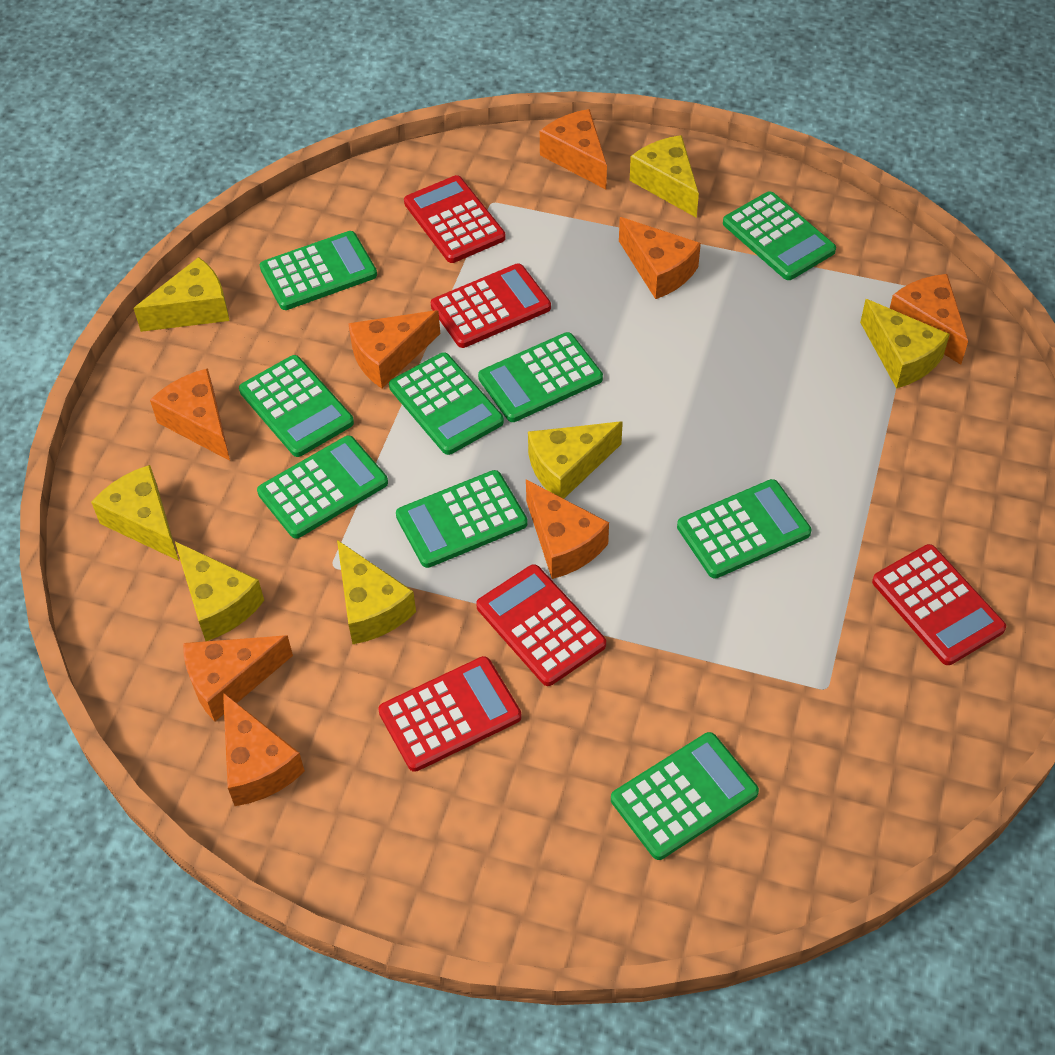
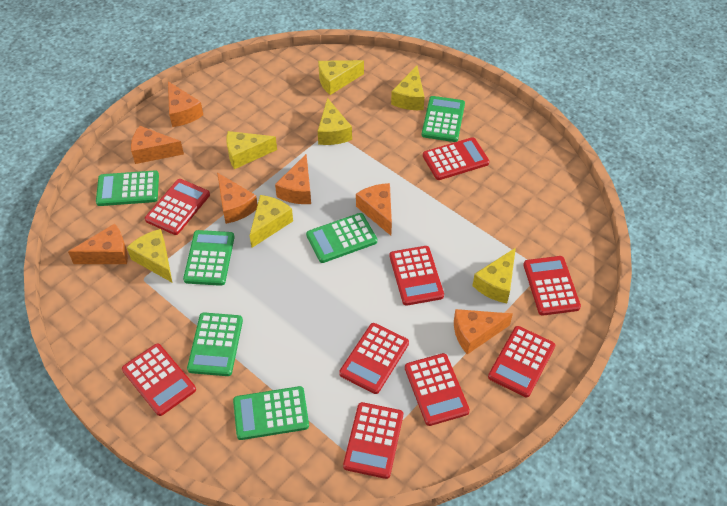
green calculator: [239,355,354,457] [257,436,388,539] [260,231,377,310] [389,352,504,455] [396,470,528,568] [478,332,603,422] [611,732,759,860] [677,479,811,579] [723,191,836,280] = 9 -> [96,170,159,206] [183,230,235,286] [187,312,243,376] [233,386,309,440] [306,213,377,263] [422,96,465,142] = 6
orange cheese: [150,368,230,461] [183,635,293,722] [223,693,305,806] [348,310,440,388] [526,480,609,579] [540,109,607,189] [619,217,701,299] [890,274,968,365] = 8 -> [68,224,128,264] [131,126,184,164] [168,81,203,127] [217,173,258,224] [275,154,311,204] [356,183,392,235] [454,309,513,354] = 7
red calculator: [378,656,521,772] [404,175,506,263] [431,263,551,348] [476,564,606,686] [872,544,1006,665] = 5 -> [122,343,196,416] [145,179,210,235] [339,323,409,394] [343,402,403,479] [390,246,444,306] [405,353,470,426] [423,137,489,180] [488,326,555,397] [523,256,581,316] = 9

